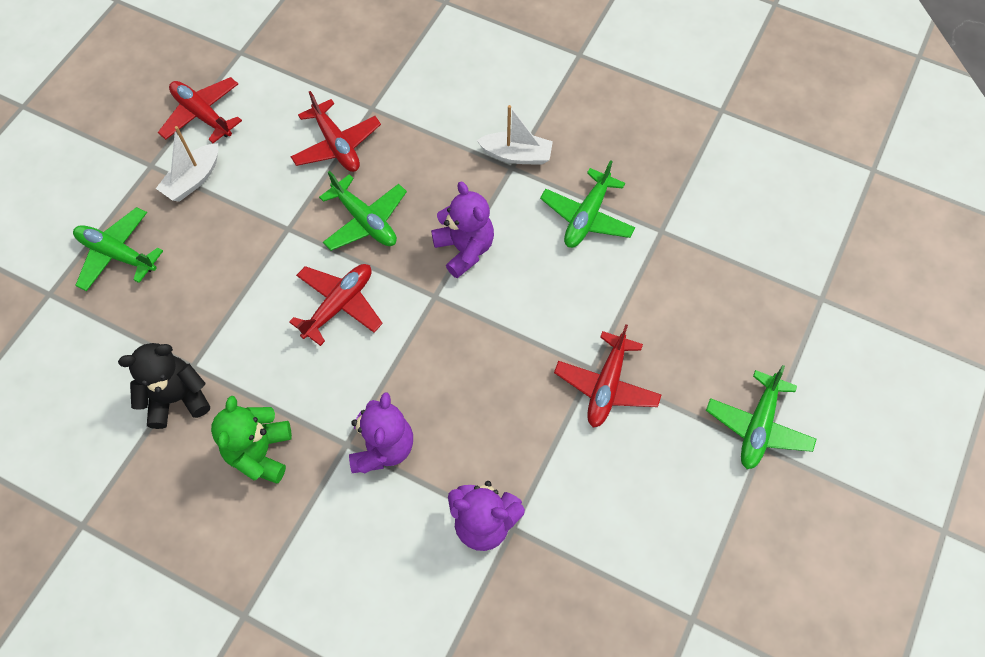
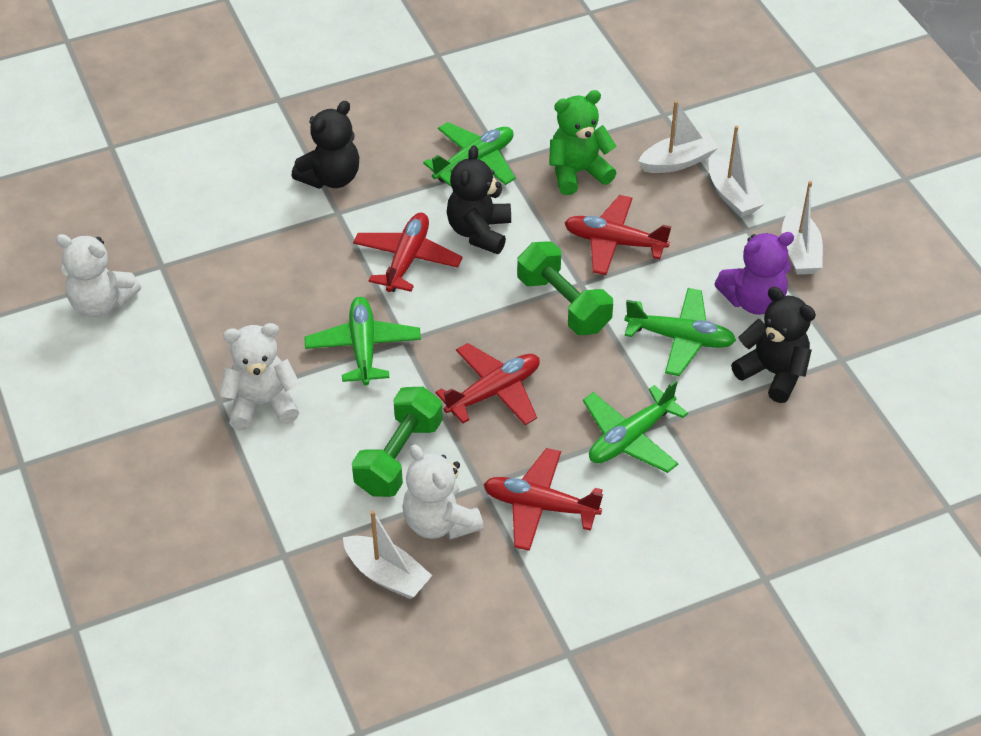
black teddy bear: [118,343,210,429] = 1 -> [292,101,359,189] [447,145,511,254] [731,287,816,403] = 3
green dumbbell: none = 0 -> [352,387,443,497] [517,241,613,335] = 2
purple teddy bear: [349,392,413,474] [431,181,494,278] [448,481,525,551] = 3 -> [714,232,794,315] = 1
white boat: [156,126,218,202] [477,105,553,165] = 2 -> [343,510,432,599] [638,101,719,173] [709,126,765,217] [782,181,823,275] = 4
white teddy bear: none = 0 -> [56,234,141,317] [220,323,300,430] [402,444,484,540] = 3

